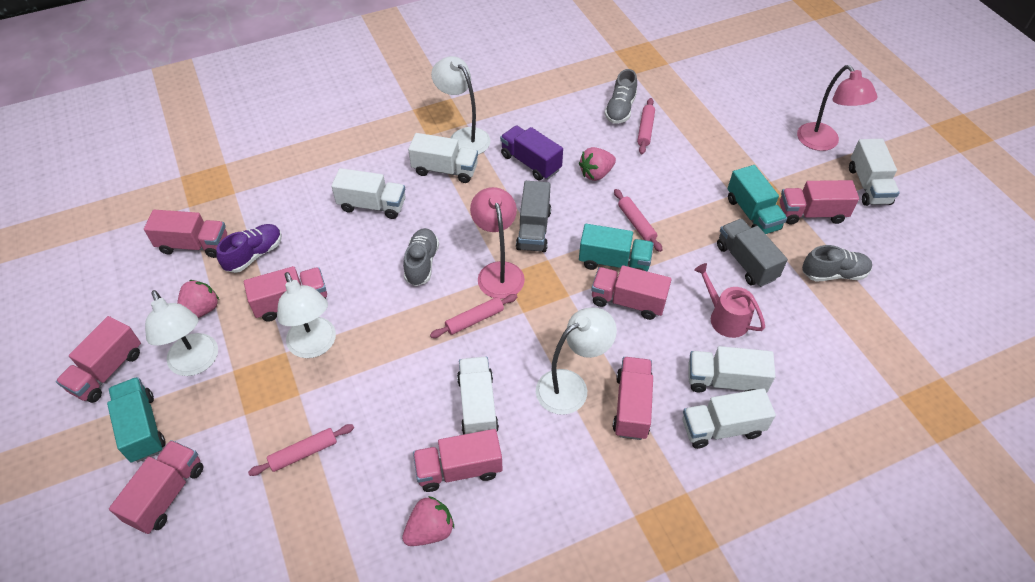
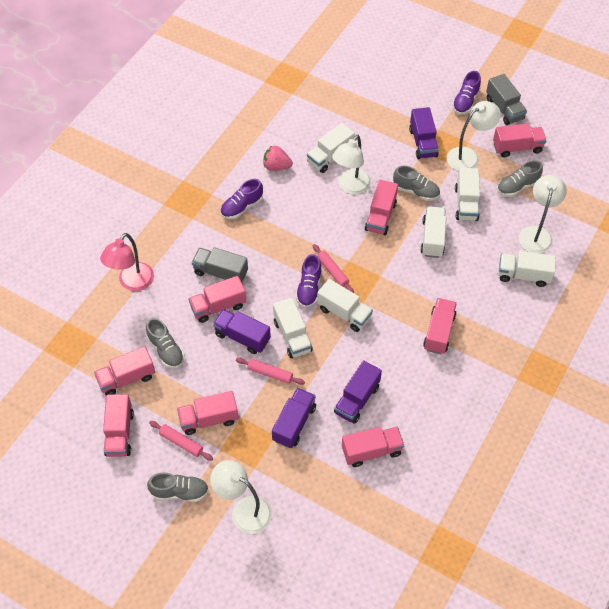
grey shoe: [403,228,439,286] [604,69,637,124] [802,245,872,281] = 3 -> [146,318,184,369] [147,472,209,502] [393,166,440,201] [497,160,543,197] = 4
pink lamp: [470,187,525,299] [797,65,877,151] = 2 -> [100,233,154,291] = 1
pink rolling pin: [248,424,354,476] [430,294,517,338] [614,189,662,252] [637,98,655,154] = 4 -> [149,421,213,461] [236,358,305,385] [313,244,354,293] = 3
pink strawberry: [177,280,219,318] [402,496,454,546] [579,147,616,181] = 3 -> [263,145,293,171] = 1
pink watering can: [694,263,765,338] = 1 -> none = 0
purple shoe: [217,224,282,273] = 1 -> [220,179,263,219] [296,254,322,308] [452,71,481,115] = 3
purple truck: [500,125,563,181] = 1 -> [213,309,271,354] [272,388,316,448] [334,360,382,424] [409,107,439,159] = 4
turquoise truck: [107,377,165,462] [579,224,654,271] [728,165,787,234] = 3 -> none = 0

